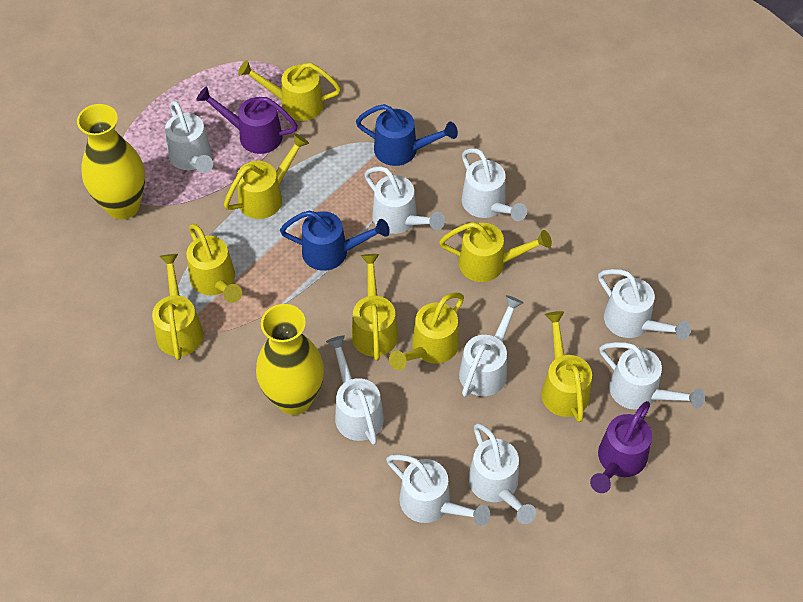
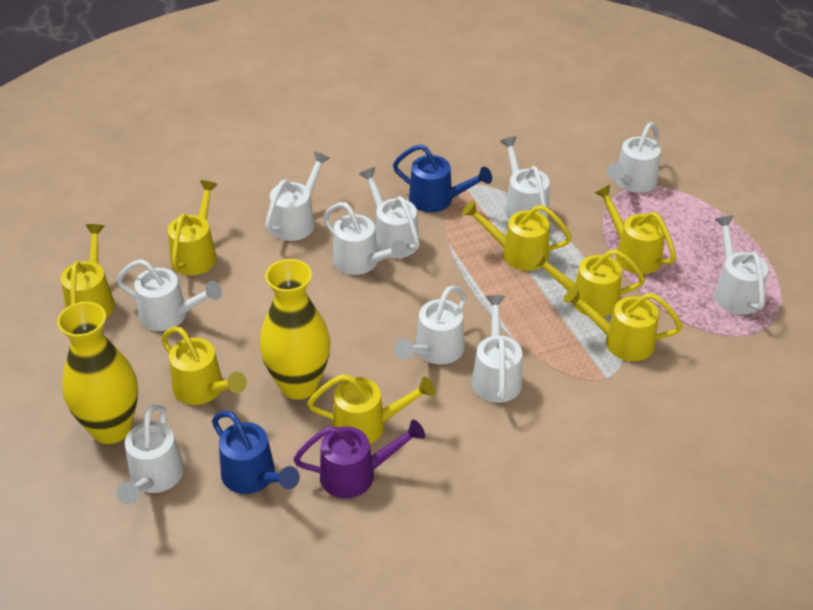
purple watering can: [196,86,298,154] [590,401,652,493] = 2 -> [293,420,425,498] = 1
white watering can: [165,101,213,173] [326,336,384,445] [364,166,445,234] [386,455,490,526] [459,295,523,397] [462,148,527,221] [468,423,536,524] [598,269,691,340] [599,342,705,410] = 9 -> [117,259,222,331] [117,404,184,505] [265,151,330,241] [323,202,407,275] [359,167,420,258] [395,286,467,364] [472,295,522,403] [500,136,550,219] [607,123,661,193] [714,216,768,315] = 10

